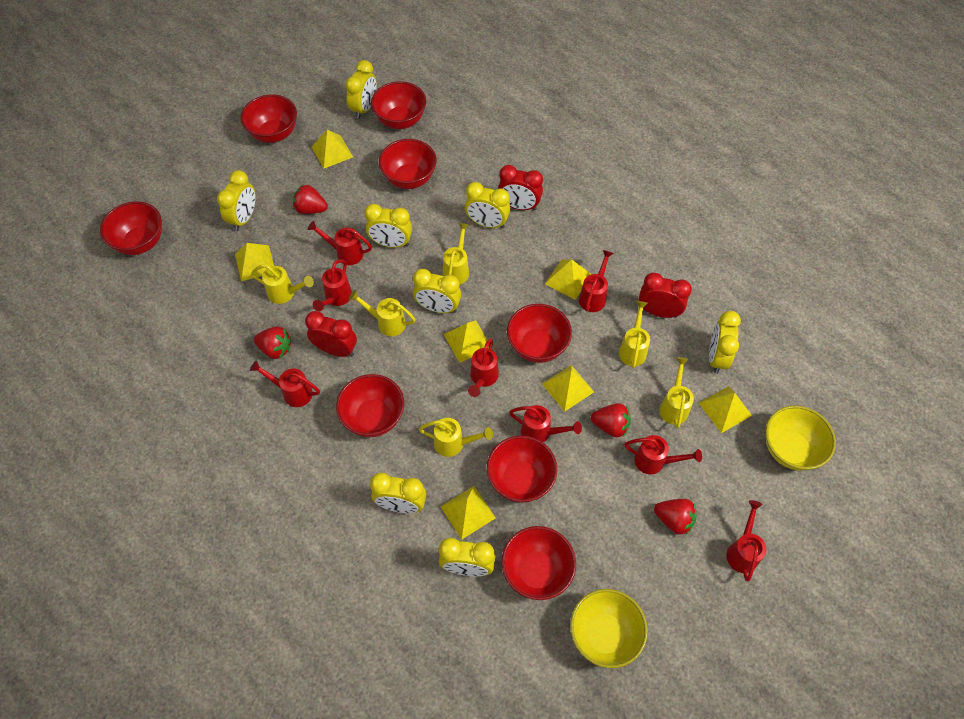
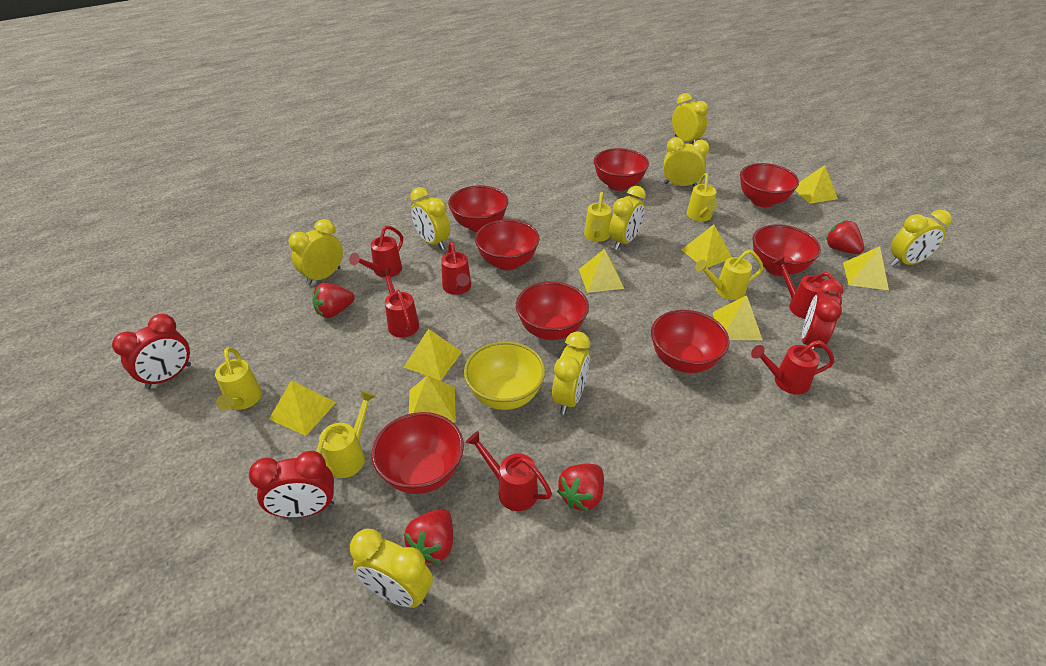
red watering can: [250,360,320,407] [307,221,372,265] [313,259,352,311] [468,338,499,397] [509,405,582,442] [579,250,614,312] [624,435,702,474] [726,500,767,581] = 8 -> [349,226,403,278] [379,268,419,338] [441,241,471,295] [466,431,552,511] [751,340,834,395] [773,256,842,319] = 6
yellow bowl: [570,589,648,668] [765,406,836,471] = 2 -> [464,341,546,410] = 1
yellow pyramid: [235,243,274,281] [312,129,353,168] [440,486,496,539] [444,320,489,363] [542,365,594,412] [545,259,591,300] [699,386,752,433] = 7 -> [269,380,336,436] [403,329,462,381] [409,375,456,423] [579,249,624,293] [681,224,732,268] [713,295,763,340] [795,165,838,204] [843,246,889,290] = 8
yellow watering can: [251,264,314,304] [349,290,416,336] [419,418,493,457] [443,223,469,284] [619,301,650,368] [660,357,694,428] = 6 -> [215,347,262,411] [316,391,376,478] [584,192,612,242] [687,173,718,221] [695,250,763,300] = 5

